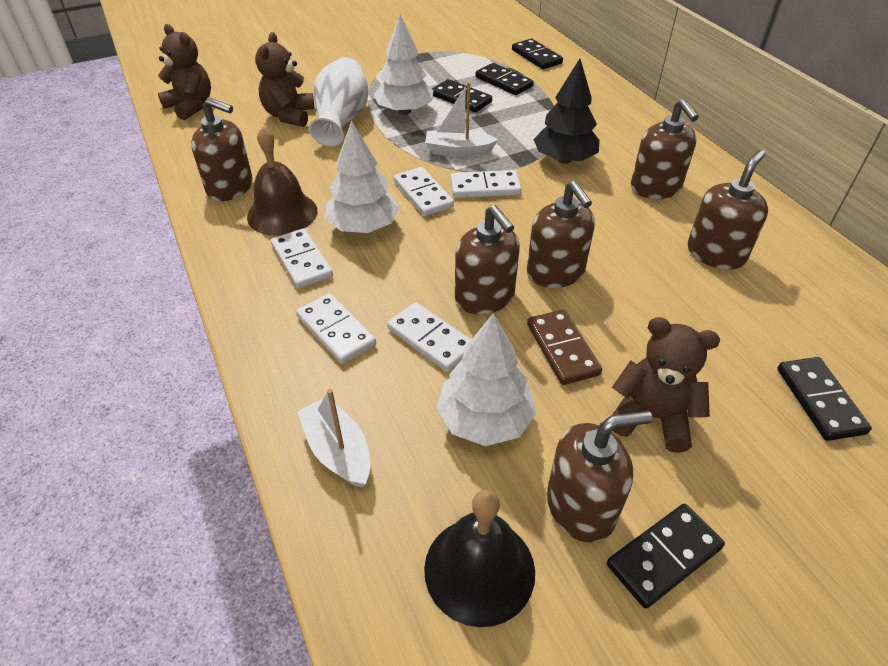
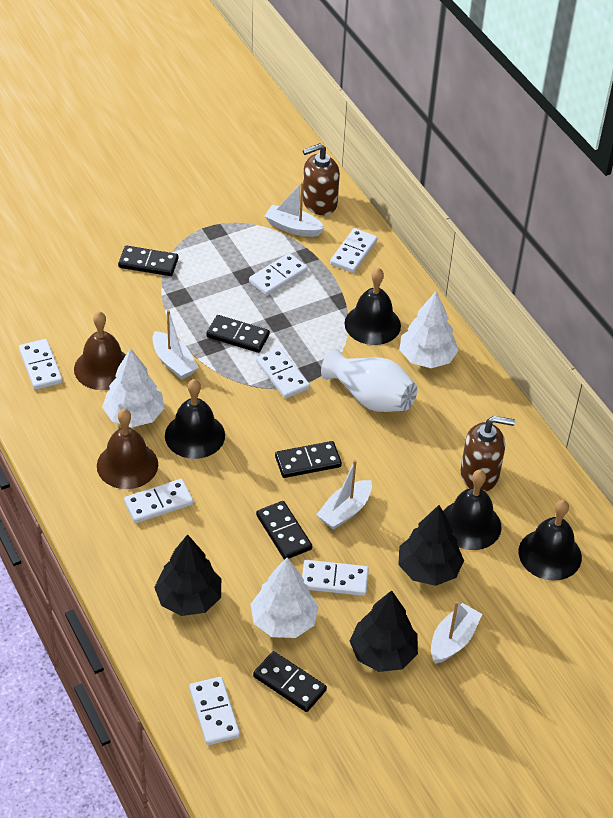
black bell: [424,490,535,627] = 1 -> [165,379,225,459] [344,268,401,345] [443,470,502,550] [519,500,582,581] = 4
black tree: [533,59,600,164] = 1 -> [154,534,221,616] [350,590,418,672] [399,505,464,586] = 3
brown bell: [247,126,317,236] = 1 -> [74,311,126,390] [97,409,158,489] = 2
brown domino: [527,309,602,385] = 1 -> none = 0
brown soap dispenser: [191,97,253,201] [455,205,520,314] [527,181,595,288] [547,411,652,543] [631,99,699,199] [688,150,768,269] = 6 -> [303,143,340,215] [461,416,515,492] = 2
brown teddy bear: [158,24,211,120] [255,32,315,127] [612,317,720,453] = 3 -> none = 0
white boat: [297,389,370,488] [425,82,498,157] = 2 -> [152,310,199,380] [265,182,325,237] [316,460,372,530] [431,601,482,664] = 4
white domino: [271,228,333,289] [296,293,376,364] [387,302,471,372] [394,167,454,216] [450,170,521,198] = 5 -> [19,339,63,390] [124,479,193,523] [189,677,240,745] [249,253,307,296] [256,348,310,399] [302,560,369,596] [330,228,377,273] = 7

